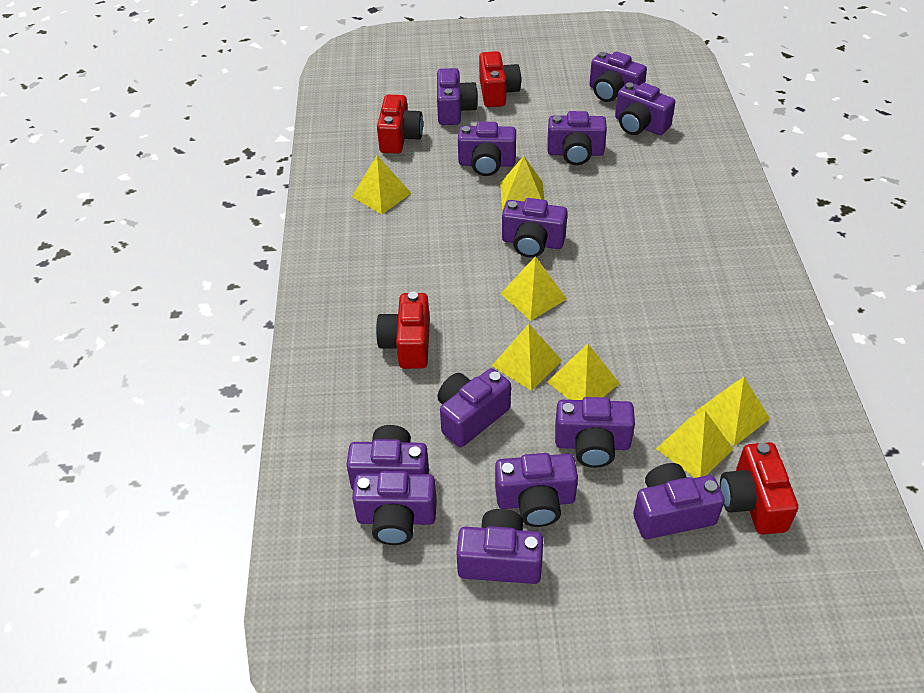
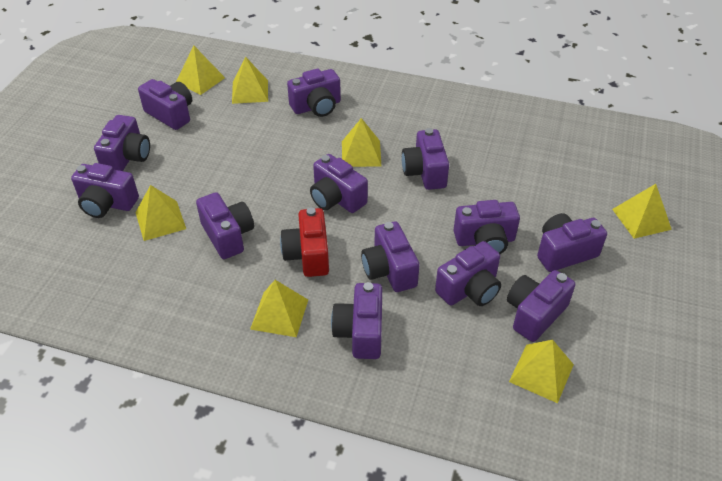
red camera: [376,291,430,369] [377,95,423,154] [479,51,521,107] [720,442,798,535] = 4 -> [280,207,329,277] = 1

